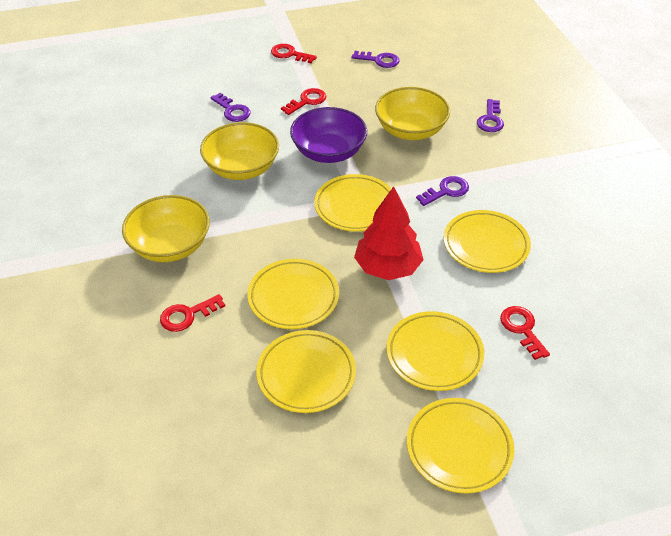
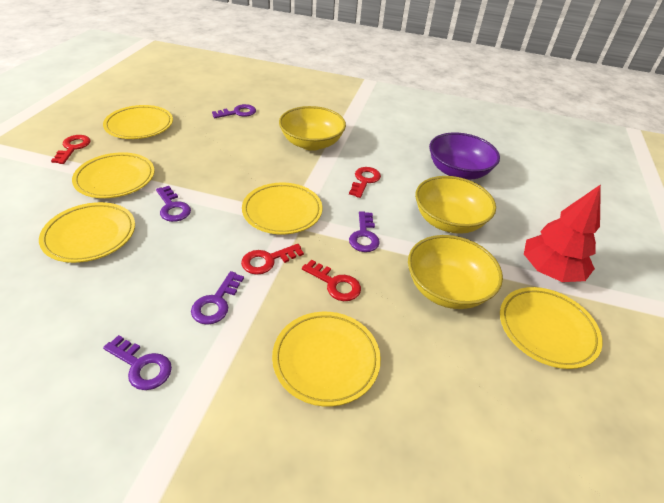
purple key: [210,93,251,122] [351,51,400,68] [416,176,469,206] [477,99,504,132] = 4 -> [103,335,172,390] [156,186,191,222] [191,271,244,325] [212,104,256,118] [349,211,380,252] = 5

